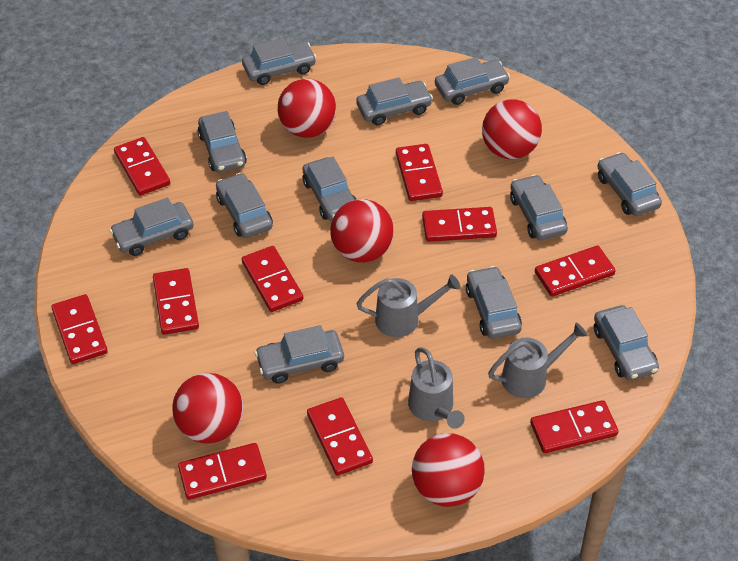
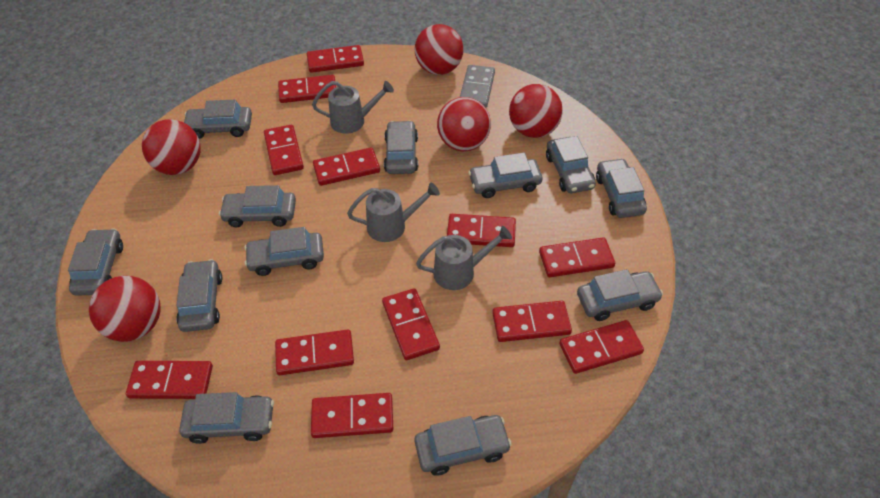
grey domino: none = 0 -> [460,65,495,108] = 1
red domino: [51,294,108,364] [114,137,170,196] [153,268,199,335] [178,443,267,500] [242,246,303,312] [307,397,373,476] [396,144,443,201] [422,207,497,242] [530,400,619,453] [535,246,616,297] = 10 -> [126,361,213,399] [264,125,304,175] [275,329,354,375] [278,75,336,103] [307,45,364,73] [311,393,393,438] [313,148,380,186] [382,288,440,360] [447,214,516,247] [492,301,572,342] [539,237,615,277] [559,320,644,374] = 12

